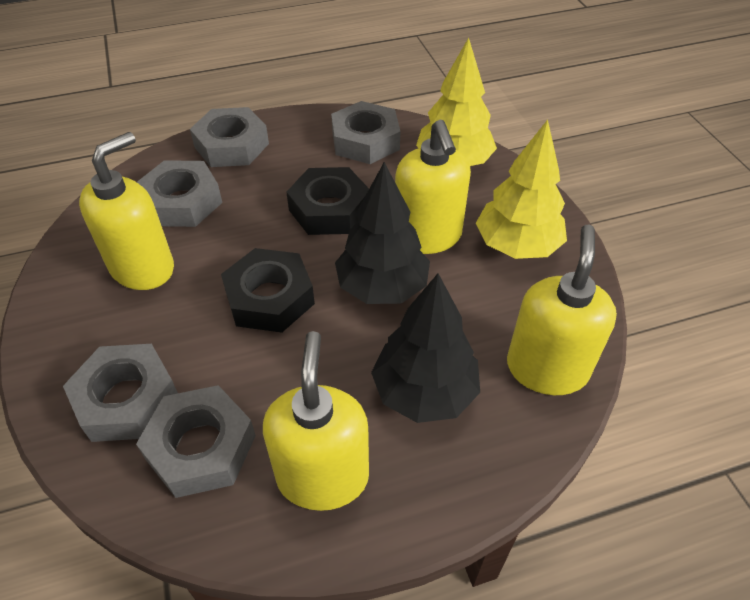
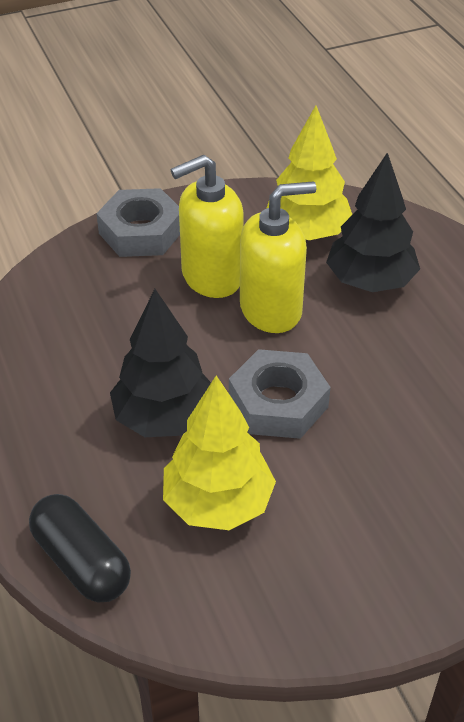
black capsule: none = 0 -> [29,494,131,603] = 1
black nut: [221,248,315,333] [286,167,369,235] = 2 -> none = 0
grey nut: [63,344,178,442] [136,385,256,498] [137,160,222,227] [190,107,269,167] [331,101,400,164] = 5 -> [96,188,180,257] [229,349,331,439] = 2
yellow soap dispenser: [79,132,174,290] [263,331,369,511] [395,120,471,254] [507,224,617,395] = 4 -> [171,155,244,298] [240,181,316,333] = 2

